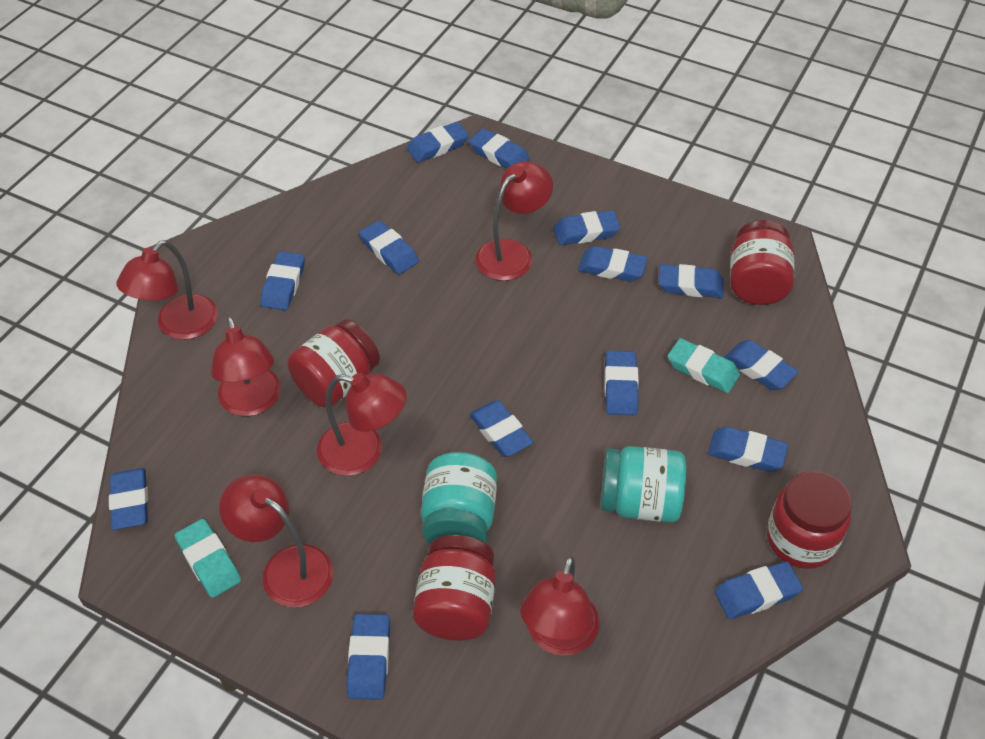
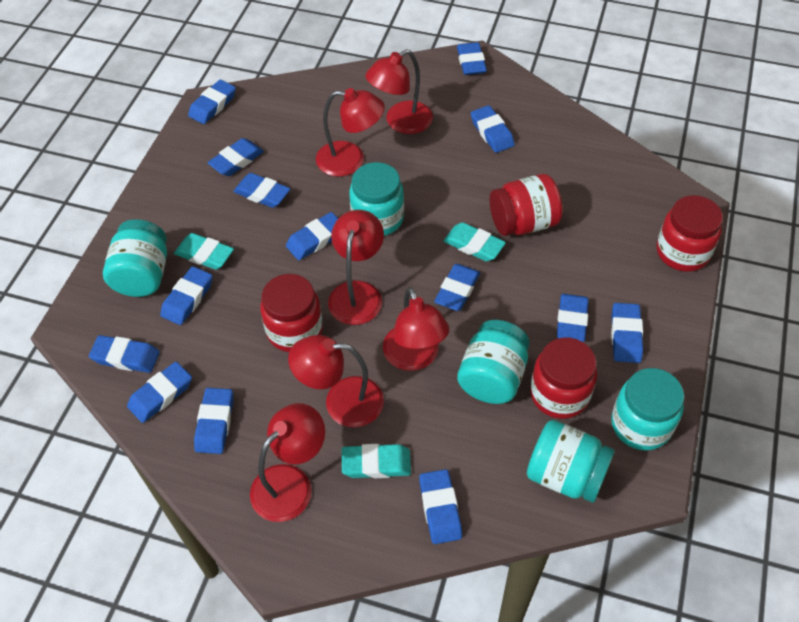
turquoise eraser: [175,519,241,598] [667,338,740,393] = 2 -> [174,233,234,270] [342,444,411,478] [444,222,506,261] = 3
turquoise jar: [421,452,497,544] [601,446,686,522] = 2 -> [103,219,167,297] [349,162,404,236] [457,320,530,404] [527,420,615,503] [611,368,684,451] = 5

